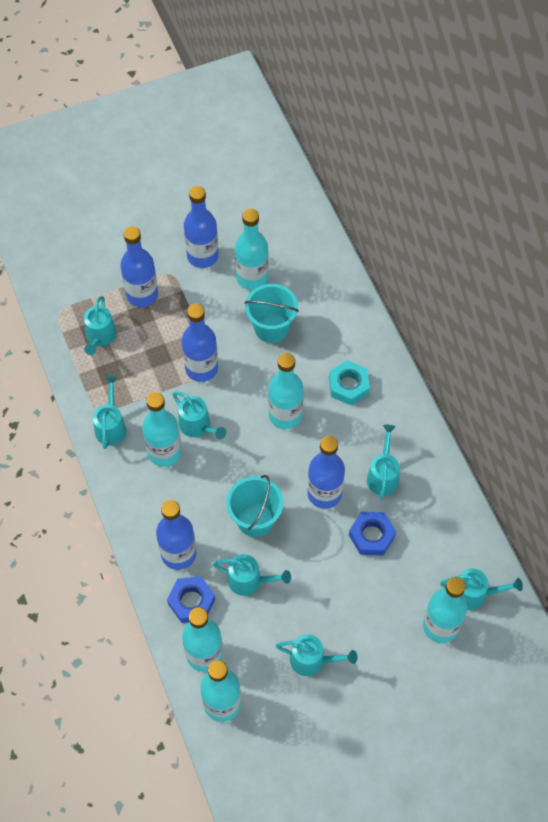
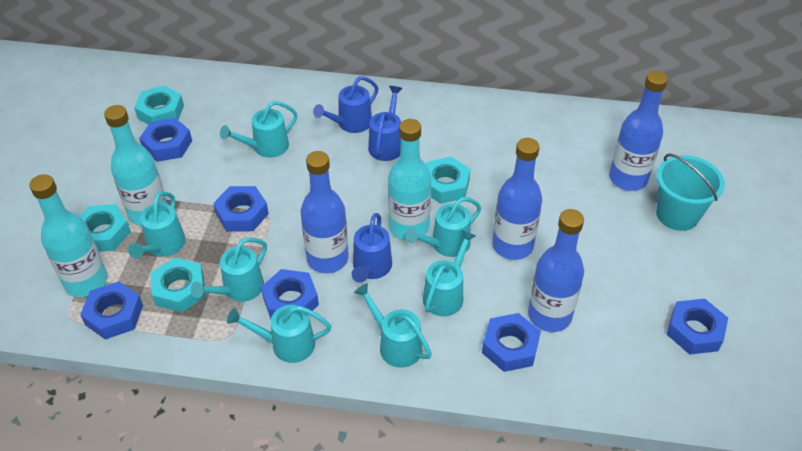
blue bottle: [120,226,158,307] [156,500,196,570] [182,304,218,382] [184,186,219,268] [307,436,345,509] = 5 -> [300,151,349,273] [492,138,542,260] [528,209,584,332] [609,71,668,191] = 4
blue nut: [167,576,215,623] [349,512,396,555] = 2 -> [80,281,143,340] [139,118,192,162] [213,186,269,232] [261,269,319,319] [482,313,541,372] [666,299,728,355] = 6
blue watering can: none = 0 -> [313,76,379,133] [352,213,392,283] [368,86,403,161] = 3
turquoise bottle: [142,392,182,467] [182,607,223,672] [200,660,241,722] [235,209,269,290] [268,353,304,429] [423,577,467,643] = 6 -> [29,174,107,297] [104,105,167,226] [388,119,431,240] = 3
turquoise bucket: [226,475,284,537] [244,284,299,343] = 2 -> [656,153,725,231] = 1
turquoise nut: [329,360,370,405] = 1 -> [79,204,131,252] [134,85,184,125] [151,257,206,312] [426,157,471,204] = 4

